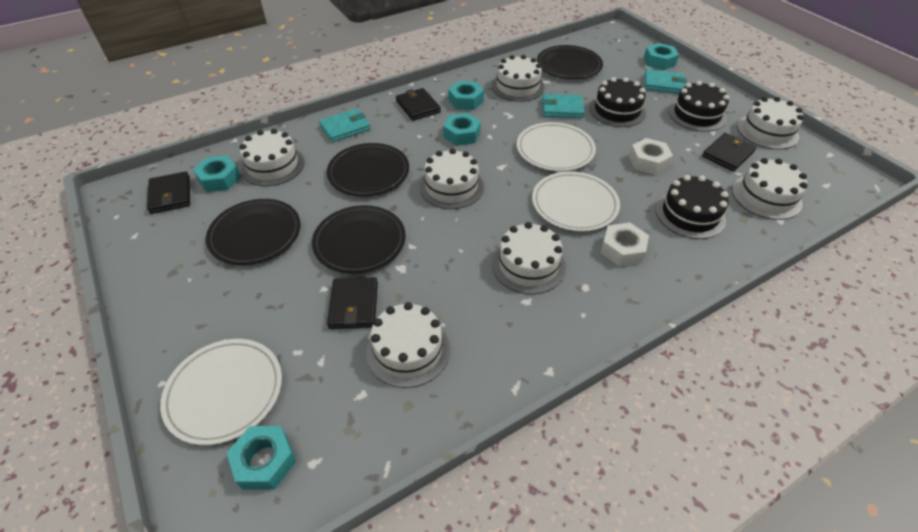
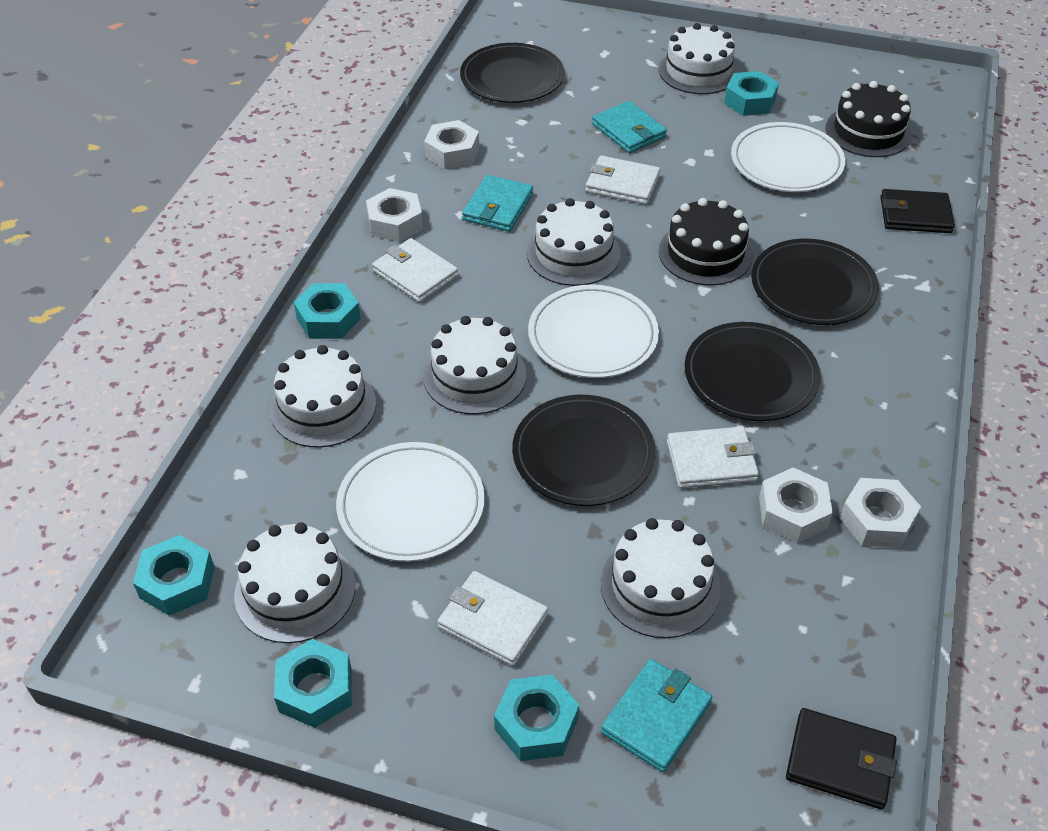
black cake: [589,77,646,127] [655,175,729,239] [668,81,729,132] = 3 -> [659,198,753,285] [826,81,912,157] = 2
black wallet: [147,171,190,214] [327,277,378,329] [396,88,441,121] [702,133,757,171] = 4 -> [786,708,897,809] [880,189,955,233] = 2
white cake: [240,129,304,186] [366,302,450,388] [419,148,484,209] [492,55,545,102] [492,222,566,294] [732,158,807,220] [737,97,804,149] = 7 -> [234,522,355,643] [270,345,376,448] [423,316,527,414] [527,198,621,286] [601,518,721,638] [659,23,739,94] = 6
white nut: [601,223,649,266] [629,138,673,174] = 2 -> [366,188,423,242] [424,120,479,169] [759,467,833,543] [840,478,921,548] = 4
white wallet: none = 0 -> [372,238,458,303] [437,571,548,666] [585,155,660,205] [667,427,759,488] = 4

